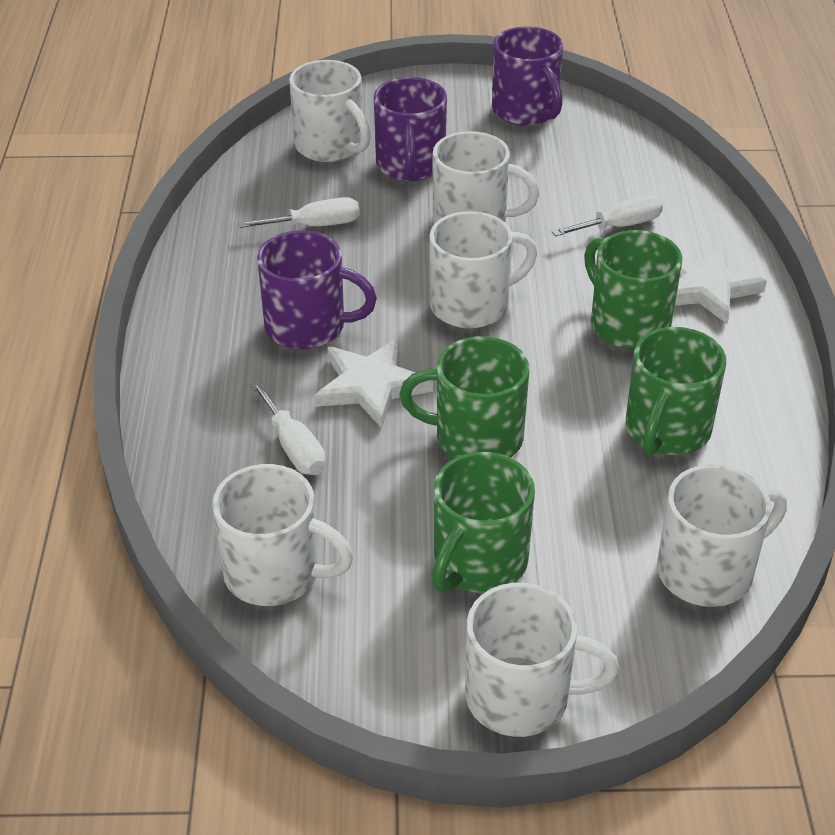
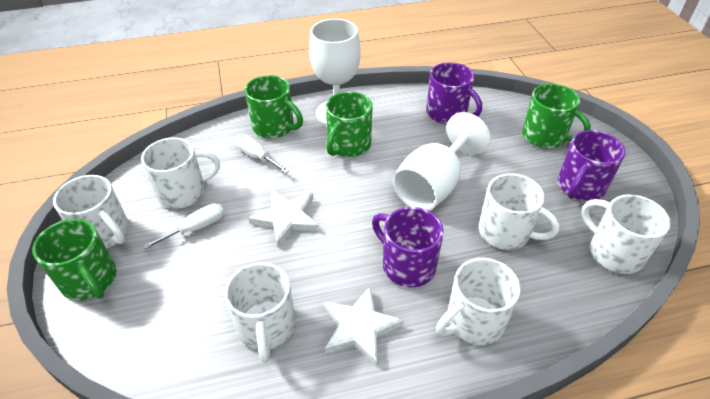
white goblet: none = 0 -> [309,19,361,125] [393,112,491,211] = 2
white screwdriver: [238,197,360,228] [250,380,326,475] [552,194,663,236] = 3 -> [143,203,224,250] [235,135,289,173] = 2

